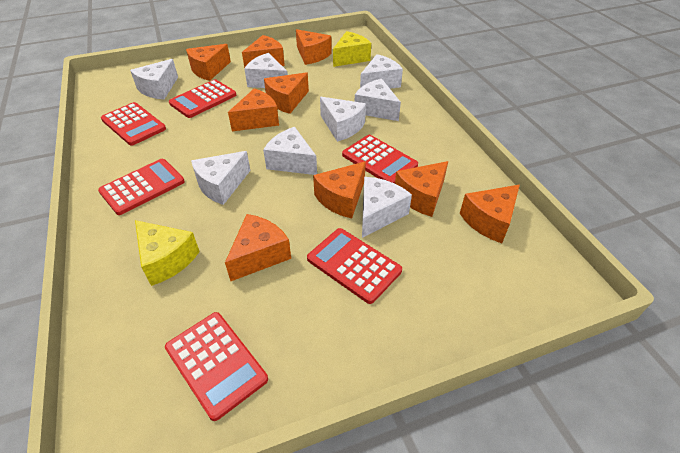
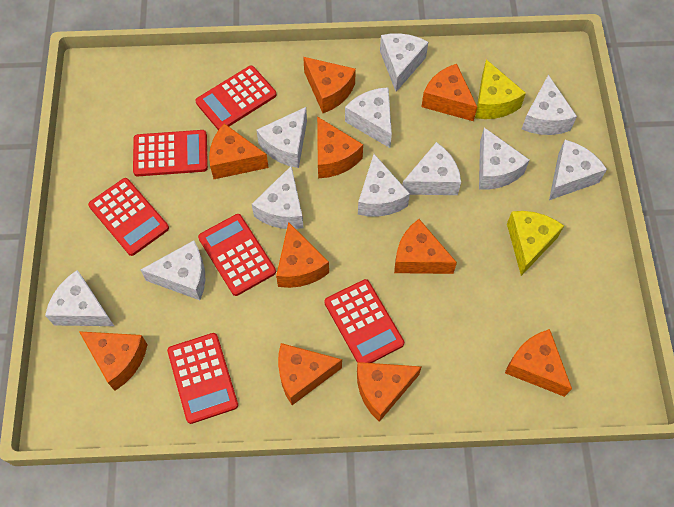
orange cheese: [186,44,231,81] [225,214,291,281] [228,88,279,131] [242,35,285,68] [264,72,309,114] [296,29,332,65] [313,161,366,218] [395,161,448,217] [460,185,520,243] = 9 -> [79,331,148,391] [209,123,269,179] [276,222,329,288] [278,343,342,405] [303,57,356,113] [317,116,363,178] [357,362,422,422] [394,219,457,274] [421,64,477,121] [505,329,572,397] = 10
white cheese: [130,59,178,99] [191,151,250,205] [244,53,288,88] [263,127,317,175] [320,97,366,142] [355,79,401,121] [360,54,403,89] [362,177,412,238] = 8 -> [45,270,114,326] [141,240,205,300] [252,166,303,229] [256,107,307,168] [345,87,392,148] [358,154,410,217] [380,33,428,92] [403,142,461,195] [479,128,529,190] [522,75,577,135] [549,140,607,200] = 11

